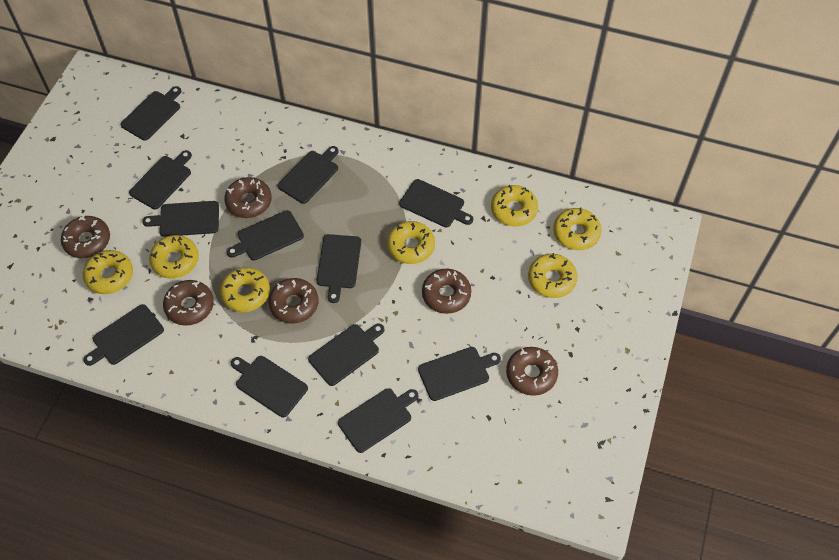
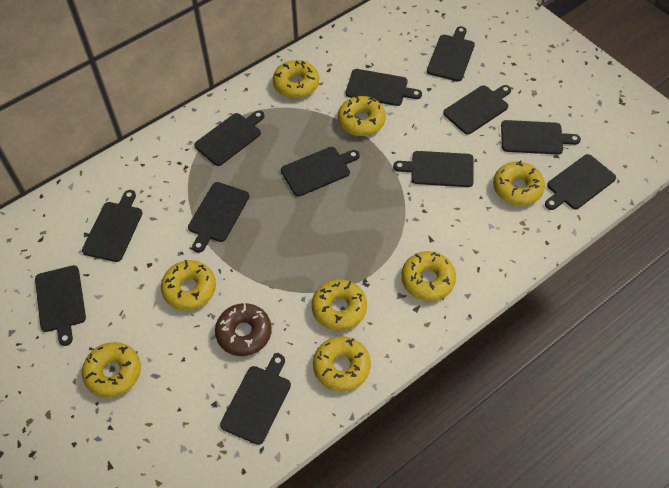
brown donut: [61,215,110,258] [163,280,214,326] [224,177,272,218] [268,278,318,324] [422,269,471,314] [506,347,558,396] = 6 -> [215,303,272,356] = 1
yellow donut: [83,250,133,294] [149,235,199,279] [220,267,270,312] [387,221,435,264] [491,185,538,227] [528,253,578,298] [553,207,601,250] = 7 -> [82,342,141,398] [161,260,216,310] [273,60,319,98] [312,279,367,331] [313,336,371,392] [338,95,386,136] [401,251,456,301] [493,160,545,206] = 8

